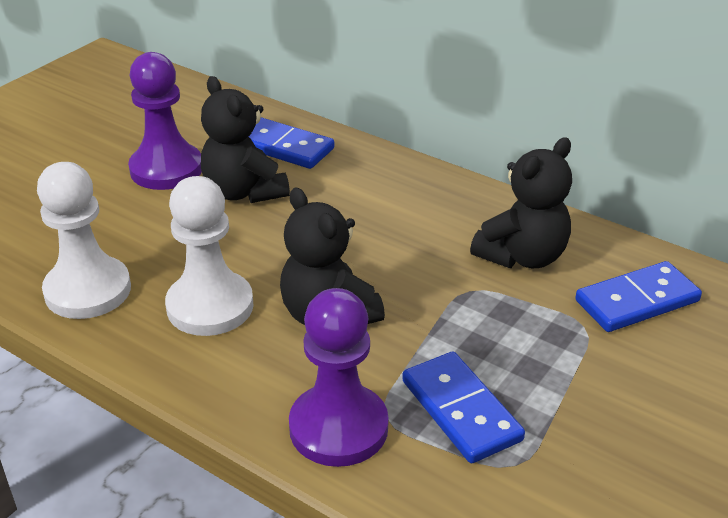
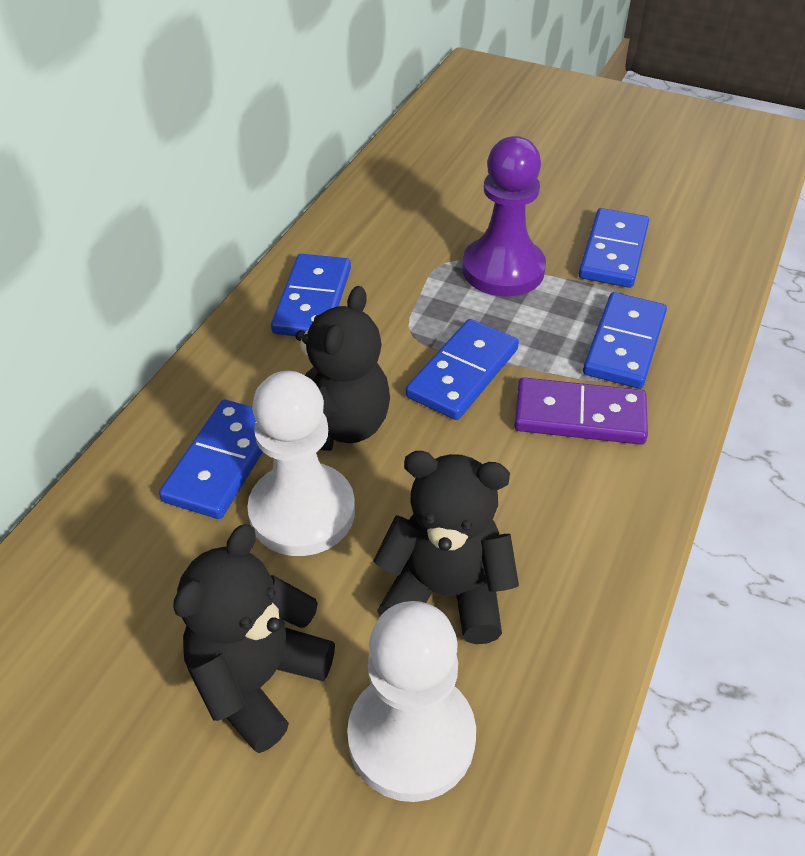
blue domino: [249,117,334,169] [402,352,525,463] [575,261,702,332] = 3 -> [159,399,263,519] [271,254,351,336] [406,319,519,420] [579,208,649,288] [583,292,667,389] = 5
purple domino: none = 0 -> [514,377,648,445] = 1
purple pawn: [128,52,202,190] [289,288,389,467] = 2 -> [462,136,546,296] = 1

